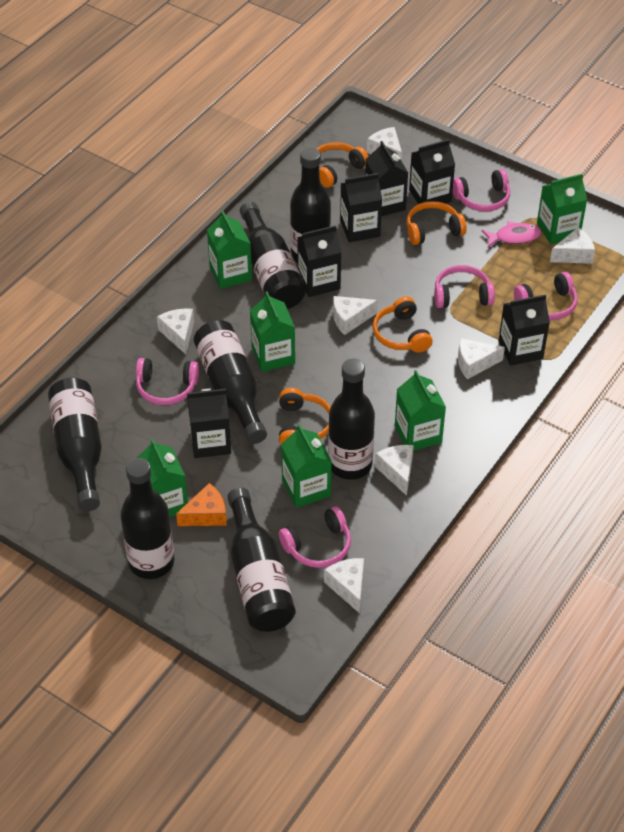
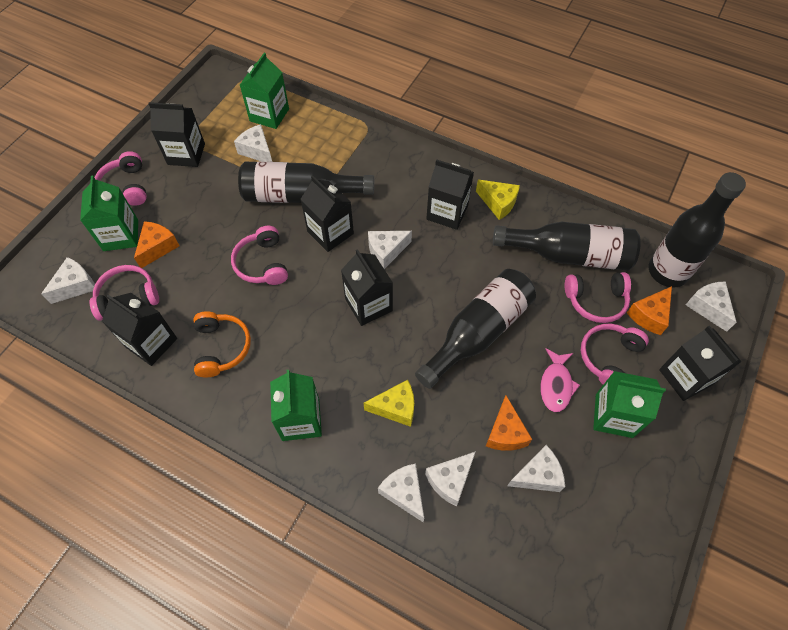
black bottle: [48,378,102,511] [120,458,174,579] [194,320,267,444] [227,488,296,632] [240,202,306,309] [290,147,331,263] [328,358,375,480] = 7 -> [238,161,374,203] [415,269,536,389] [493,222,641,270] [649,172,746,287] = 4
green carton: [137,439,188,517] [207,211,252,289] [250,291,295,372] [281,424,331,508] [395,370,446,451] [537,174,587,244] = 6 -> [80,175,138,251] [240,53,289,129] [270,370,322,441] [593,371,666,438] = 4
orange cheese: [176,483,227,526] = 1 -> [134,221,180,268] [486,396,532,451] [627,286,672,335] = 3
orange headphones: [279,388,331,445] [317,142,369,188] [373,296,433,353] [407,201,467,245] = 4 -> [193,311,251,377] = 1
yellow cheese: none = 0 -> [363,380,414,427] [476,180,520,220] = 2

